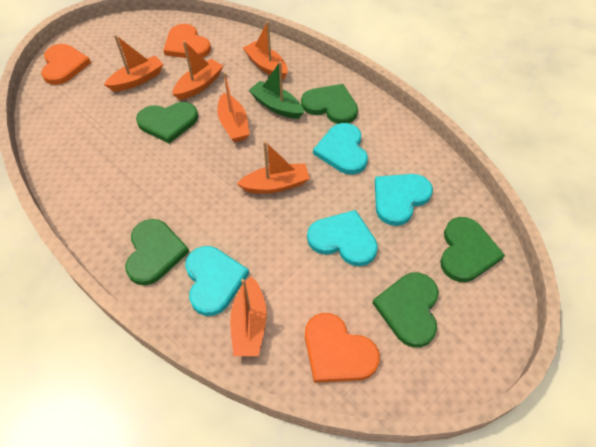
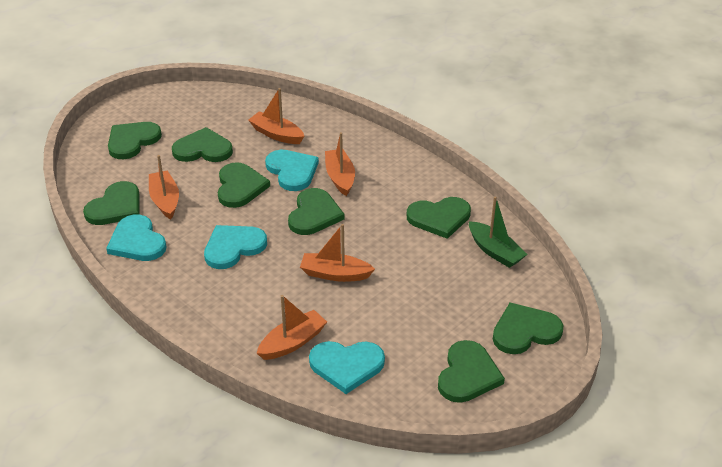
green heart: [125,219,189,286] [136,102,198,144] [301,84,358,124] [372,272,439,347] [440,217,505,282] = 5 -> [83,181,140,225] [108,122,162,159] [172,127,233,162] [218,162,270,208] [288,188,345,235] [407,197,471,239] [438,340,505,403] [493,302,564,354] = 8
orange boat: [104,35,164,91] [173,41,223,100] [217,72,250,142] [230,276,267,356] [237,141,310,194] [243,21,288,80] = 6 -> [149,155,179,219] [248,88,304,144] [257,295,327,360] [300,224,375,282] [325,132,355,196] = 5
orange heart: [41,44,91,85] [163,24,211,58] [305,313,380,383] = 3 -> none = 0

